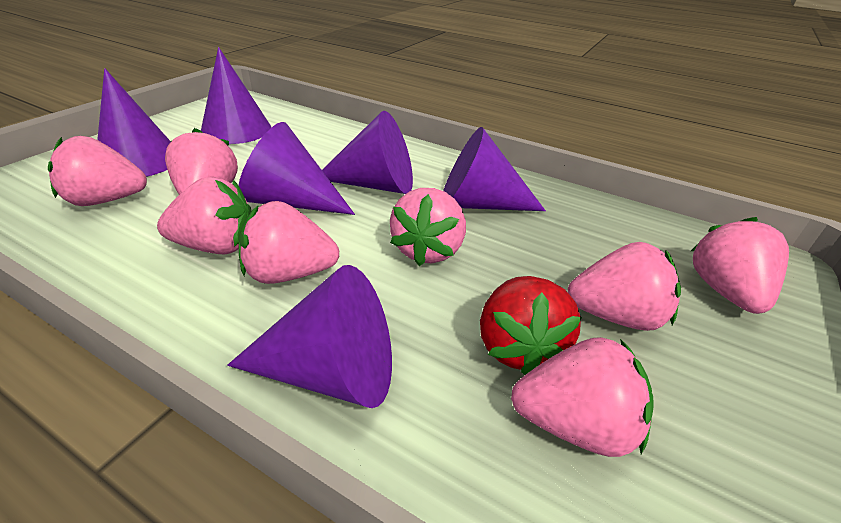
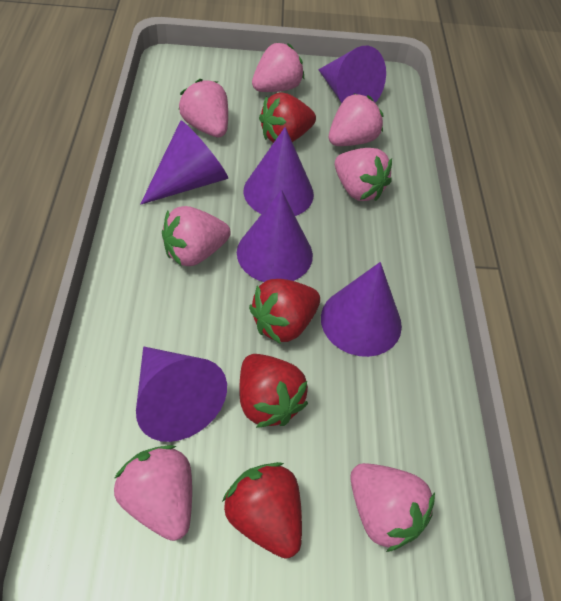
pink strawberry: [48,136,147,206] [157,177,252,254] [165,128,238,195] [239,201,339,284] [390,188,466,266] [511,337,654,457] [568,242,681,331] [691,217,789,314] = 8 -> [114,445,192,541] [162,206,231,266] [179,79,228,137] [252,43,304,92] [329,93,384,146] [335,148,392,201] [350,463,435,552] = 7
red strawberry: [480,276,582,375] = 1 -> [222,462,302,559] [239,354,308,428] [249,279,320,344] [259,93,316,143] = 4

